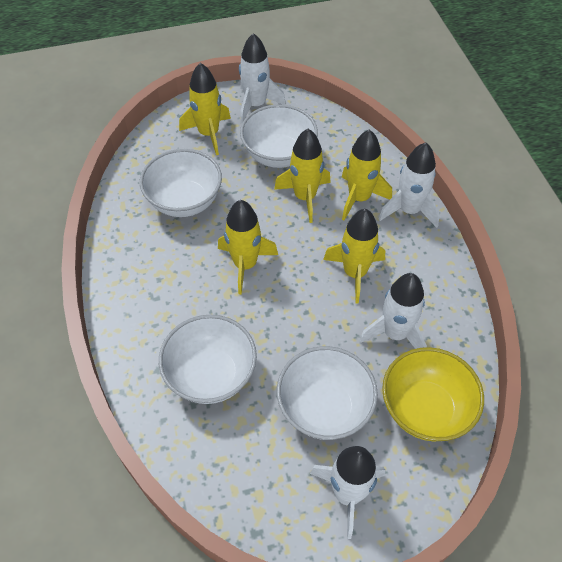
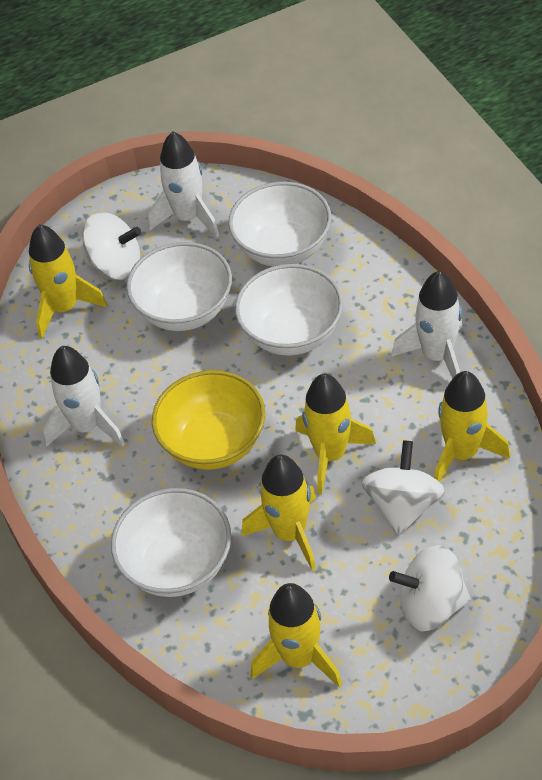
white rocket: [239,33,286,124] [310,446,385,539] [359,273,427,349] [379,142,440,228] = 4 -> [43,346,125,447] [148,132,219,237] [392,271,462,378] = 3
white spinning top: none = 0 -> [82,212,141,280] [362,440,445,536] [389,545,471,632] = 3

